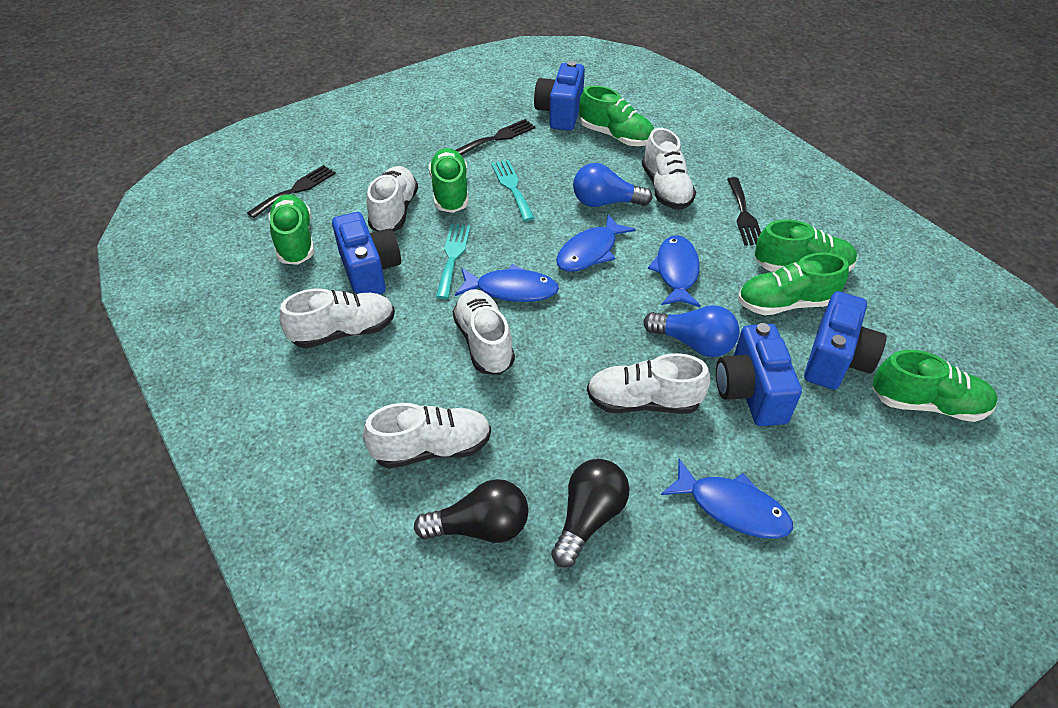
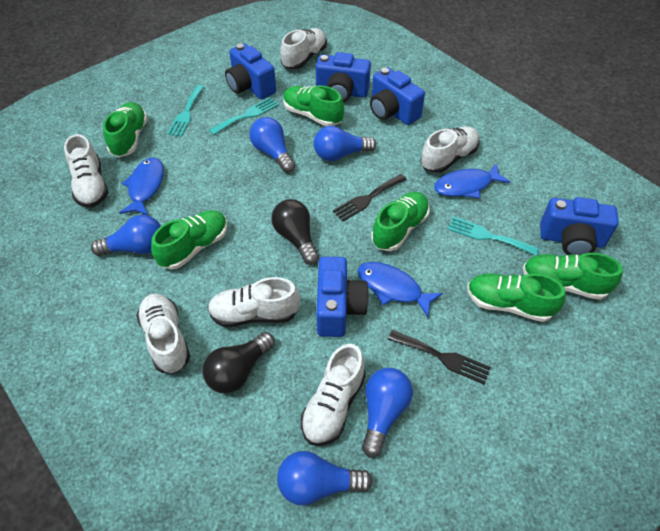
black fork: [247,165,336,218] [456,119,536,155] [727,177,761,246] = 3 -> [333,174,407,221] [388,330,491,385] = 2
blue camera: [332,212,401,294] [534,61,585,131] [716,323,802,426] [804,291,886,390] = 4 -> [225,43,276,99] [316,52,371,102] [316,257,369,337] [370,67,425,125] [540,197,619,255] = 5
blue fish: [455,264,559,302] [556,214,636,272] [648,235,701,307] [661,459,793,538] = 4 -> [119,157,164,216] [357,262,443,317] [434,163,510,198] = 3
blue light bulb: [573,163,653,207] [643,305,740,357] = 2 -> [91,215,161,256] [249,117,295,173] [277,451,373,506] [314,126,376,161] [362,368,413,458] = 5
turquoise fork: [436,224,470,299] [491,160,535,221] = 2 -> [167,85,204,137] [209,97,279,135] [448,217,540,256] = 3

